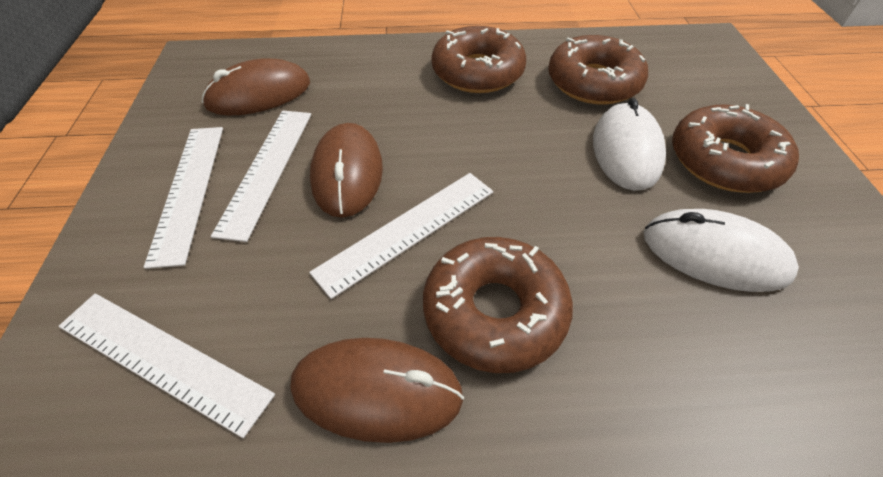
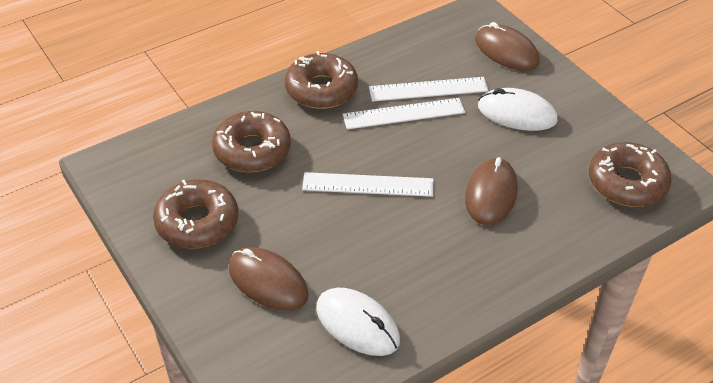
white ruler: [58,293,275,438] [144,127,223,269] [211,111,311,242] [309,173,493,299] = 4 -> [302,172,433,197] [342,98,465,129] [369,77,489,102] = 3

